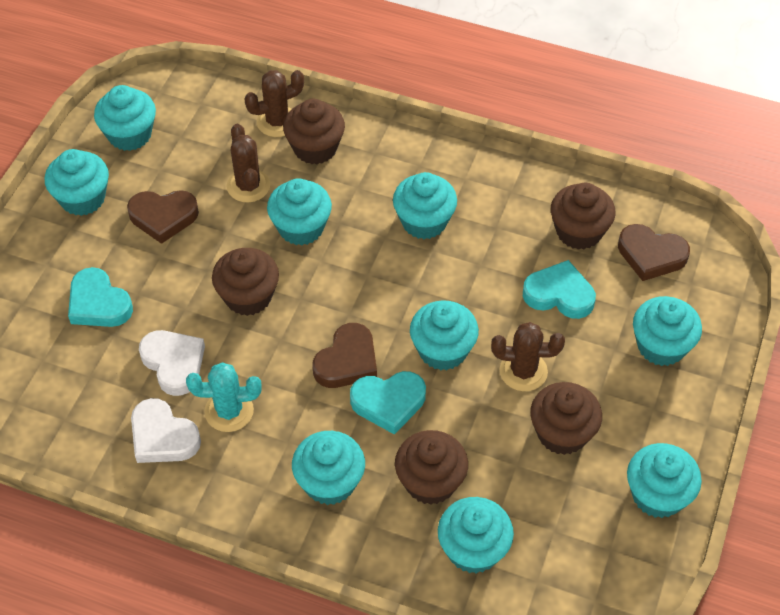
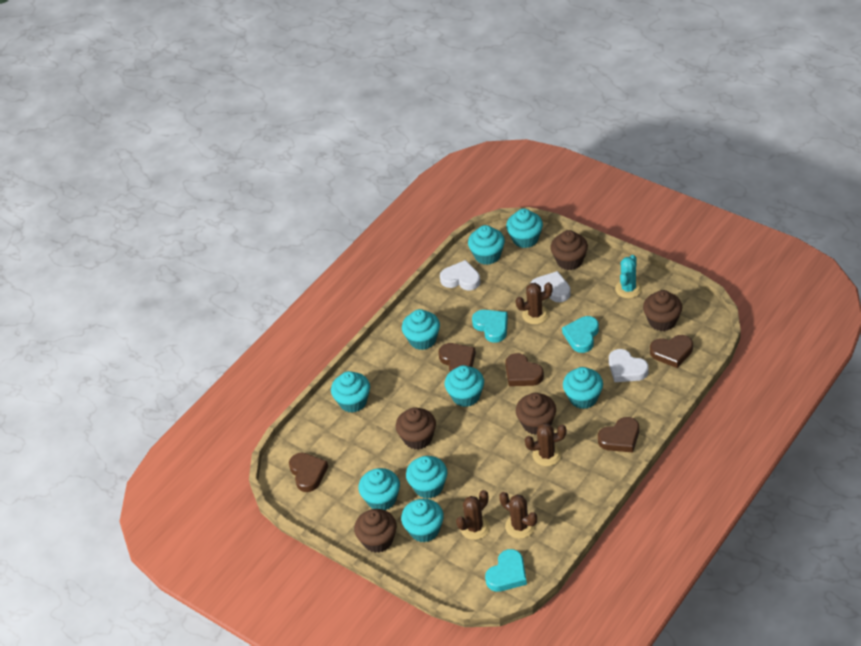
brown cactus: [226,124,270,202] [244,70,304,137] [491,322,565,391] = 3 -> [456,490,490,540] [499,492,537,539] [515,282,553,324] [525,423,567,466] = 4
brown heart: [127,190,199,244] [313,323,377,388] [618,224,690,281] = 3 -> [289,453,328,492] [438,343,476,372] [505,353,544,386] [598,417,639,452] [650,335,693,368] = 5
white heart: [131,398,201,463] [139,330,205,396] = 2 -> [440,260,480,290] [530,271,571,302] [609,349,649,382] = 3

